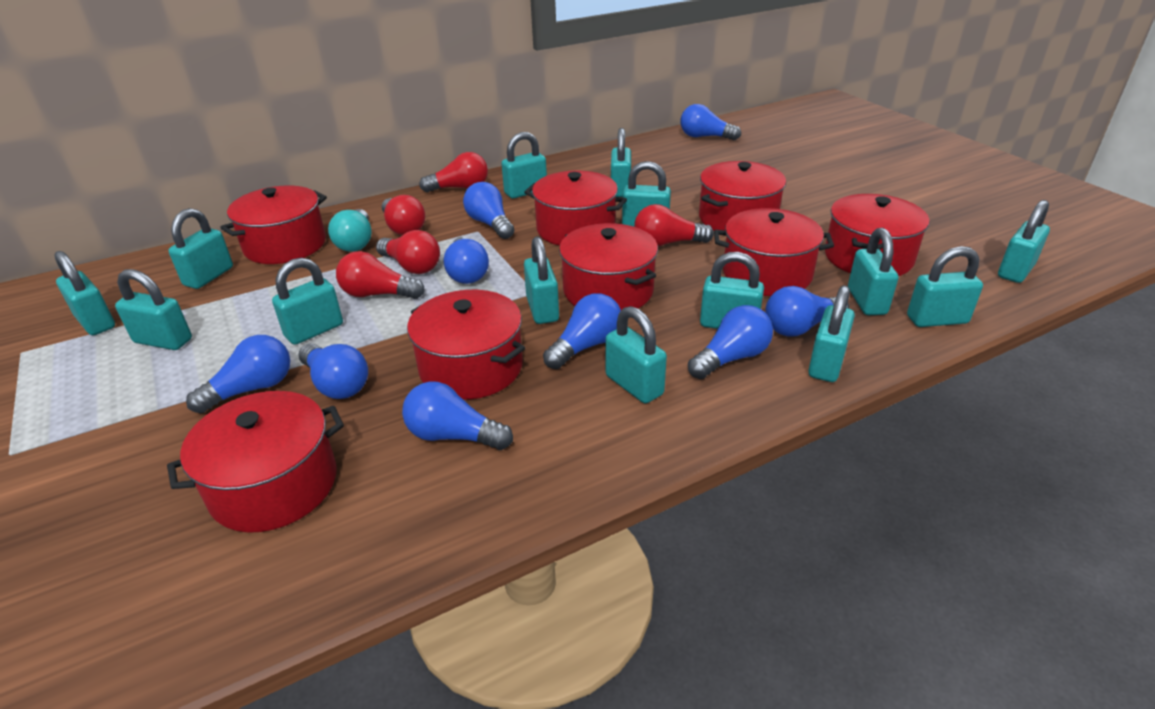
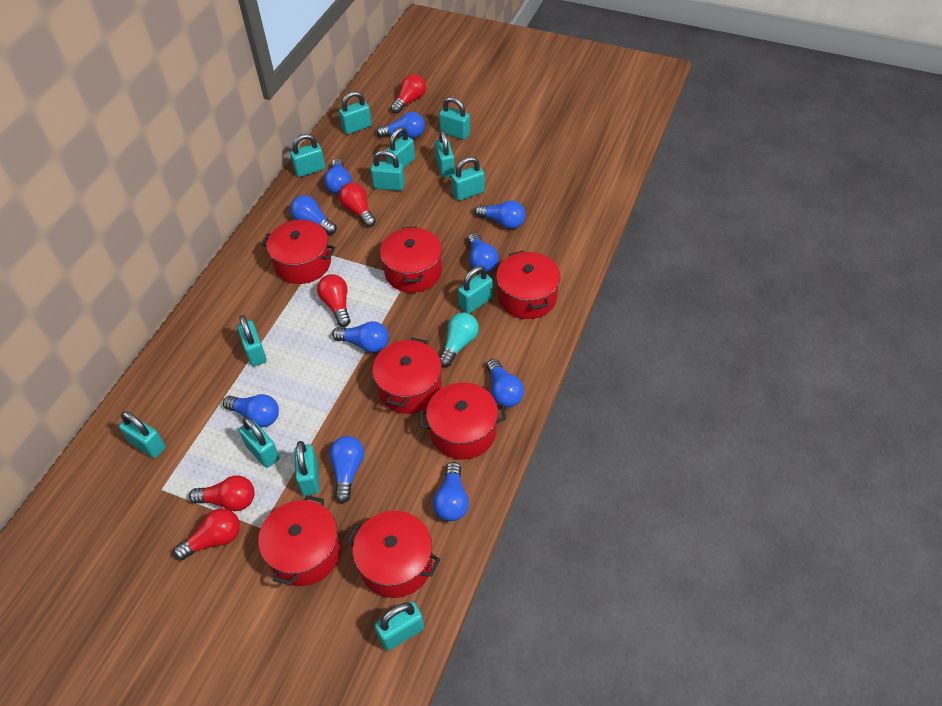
blue light bulb: [186,335,290,413] [298,343,368,399] [402,381,513,450] [443,237,489,284] [463,182,514,239] [543,293,621,369] [680,104,741,140] [688,305,773,379] [765,286,849,336] = 9 -> [223,394,279,428] [290,195,337,235] [324,158,351,194] [329,436,364,503] [332,321,389,353] [376,112,425,138] [433,462,469,521] [468,233,498,273] [475,200,525,229] [487,359,524,407] = 10
red pot: [167,391,344,533] [220,186,327,264] [407,290,525,400] [524,170,627,246] [559,223,658,310] [699,161,786,230] [714,208,834,296] [825,194,929,276] = 8 -> [258,495,341,586] [261,220,335,284] [346,511,440,598] [373,338,442,414] [380,226,442,293] [419,382,506,459] [496,251,560,319] = 7
turquoise padlock: [54,251,115,335] [115,269,192,350] [168,208,233,289] [272,258,343,345] [501,132,547,199] [524,237,559,324] [606,306,667,403] [611,128,631,197] [622,161,671,227] [700,252,764,329] [808,285,855,382] [848,228,898,315] [907,246,983,327] [998,200,1050,283] = 14 -> [119,411,166,458] [237,315,267,367] [239,417,280,468] [290,134,325,177] [294,441,320,496] [339,91,372,134] [371,150,405,191] [375,601,424,651] [386,127,415,169] [435,130,455,178] [439,97,470,140] [451,157,485,201] [458,266,493,314] = 13

